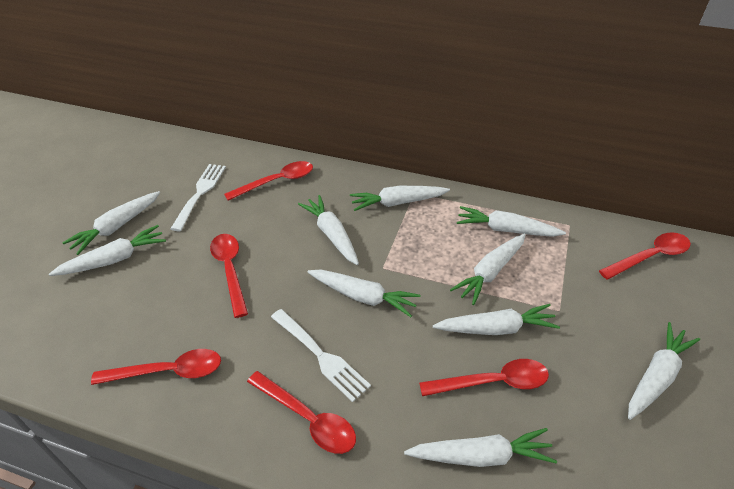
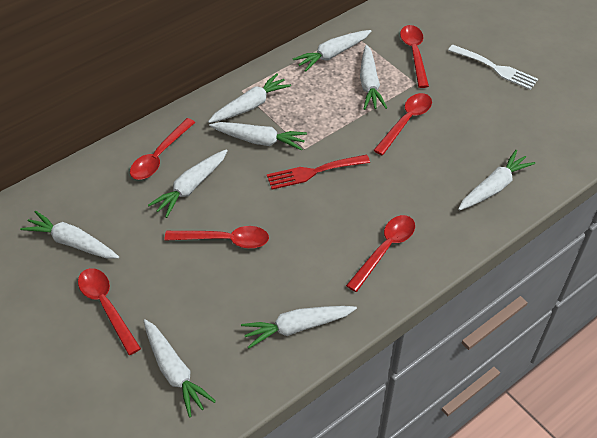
red fork: none = 0 -> [267,155,370,190] = 1
white carrot: [49,225,166,276] [62,191,160,255] [298,195,359,265] [307,269,421,317] [350,186,450,211] [404,428,557,467] [433,304,560,335] [450,234,526,305] [457,206,566,237] [628,322,700,420] = 10 -> [20,211,119,259] [144,319,216,418] [148,149,228,218] [208,73,291,123] [209,122,307,151] [241,306,357,348] [293,30,371,72] [360,45,387,110] [458,150,535,210] = 9
white fork: [171,164,226,231] [271,309,371,402] = 2 -> [448,44,538,90] = 1

